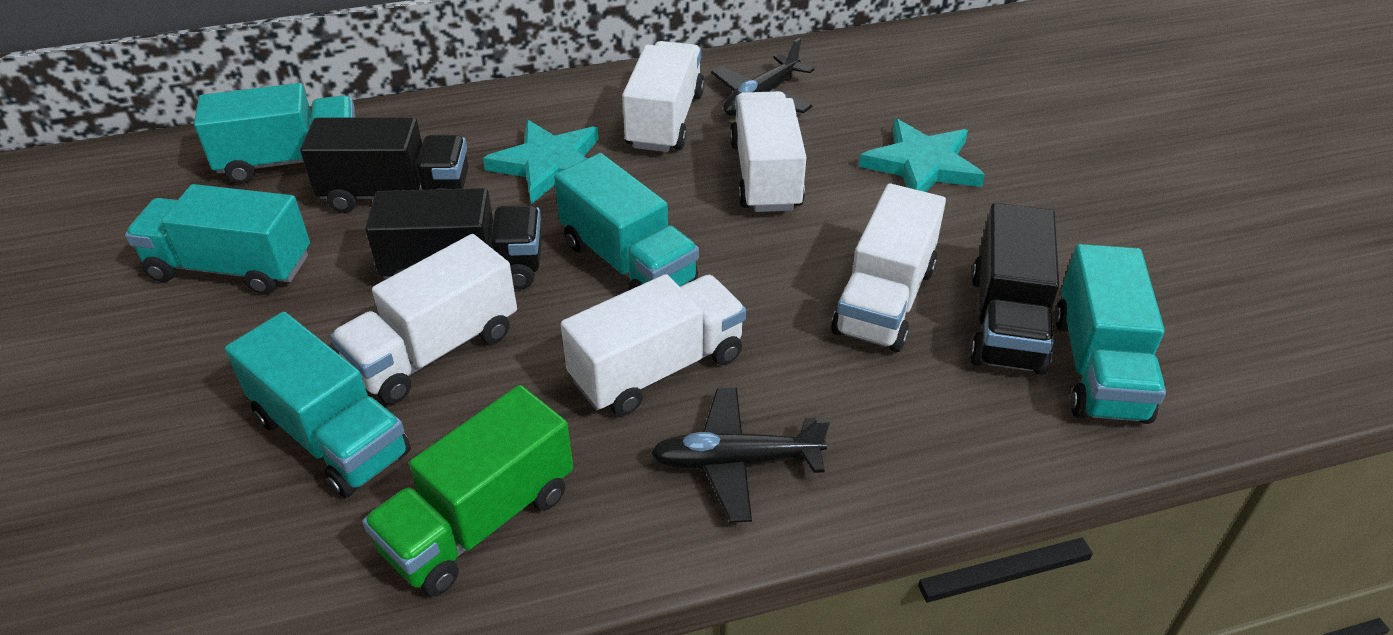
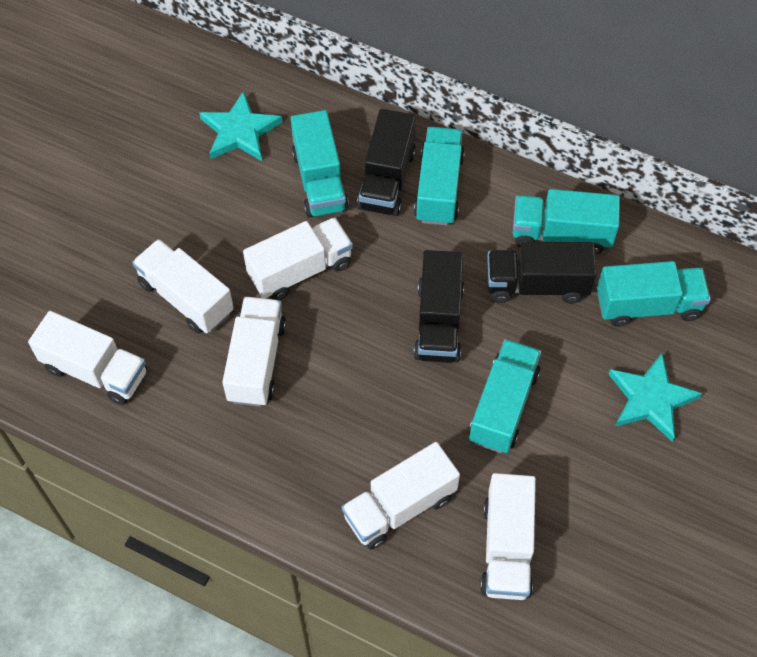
black plane: [651,388,830,523] [711,38,814,116] = 2 -> none = 0
green truck: [363,385,573,596] = 1 -> none = 0
white truck: [330,234,517,404] [561,274,746,416] [622,41,705,152] [730,91,806,212] [831,184,946,352] = 5 -> [28,311,147,405] [132,239,234,333] [222,297,286,407] [243,217,353,300] [342,442,460,550] [480,473,536,600] = 6

